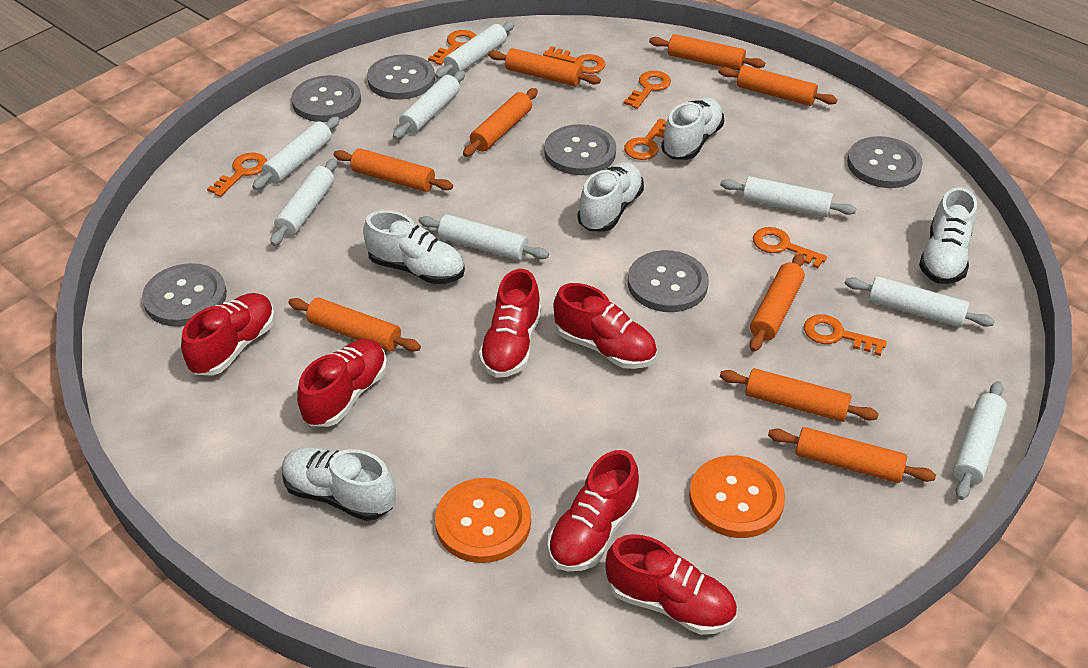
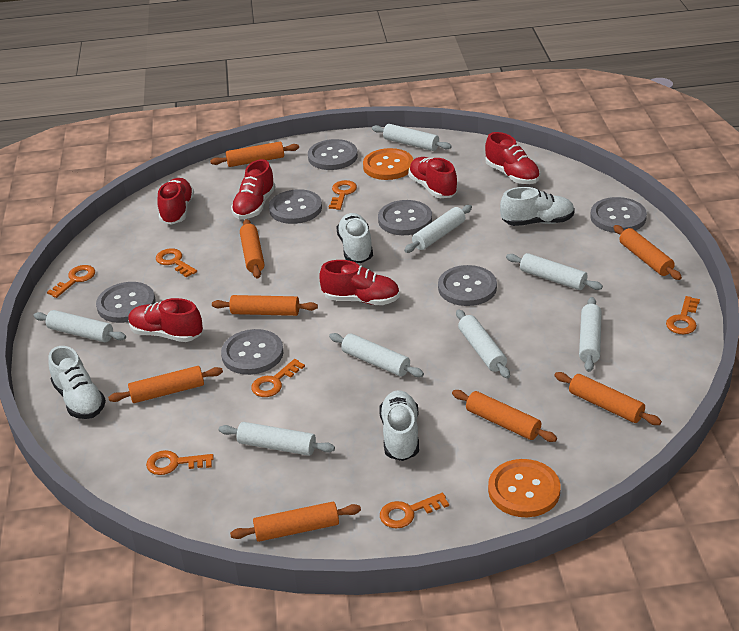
grey button: [142,263,227,327] [291,75,361,122] [367,54,435,100] [544,124,616,175] [628,250,709,312] [847,136,923,188] = 6 -> [96,282,155,323] [221,329,283,375] [269,189,322,224] [308,139,358,170] [378,200,432,235] [438,265,497,306] [590,197,647,233] = 7
orange rolling pin: [288,298,421,352] [333,148,453,192] [463,88,538,157] [488,48,601,86] [649,34,765,71] [718,65,838,106] [720,368,879,422] [750,254,805,352] [768,427,936,483] = 9 -> [108,366,223,403] [210,142,299,167] [212,295,318,316] [230,502,361,542] [240,219,264,279] [452,390,557,442] [554,372,662,425] [613,225,682,280] = 8
white shoe: [282,447,396,521] [363,210,465,284] [578,162,644,231] [661,97,724,160] [919,187,977,284] = 5 -> [48,346,106,419] [336,213,373,263] [379,390,419,461] [500,187,575,226] = 4

